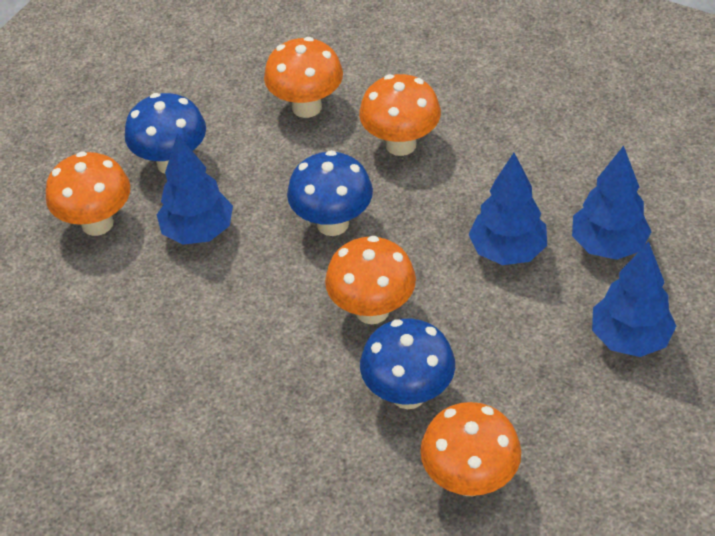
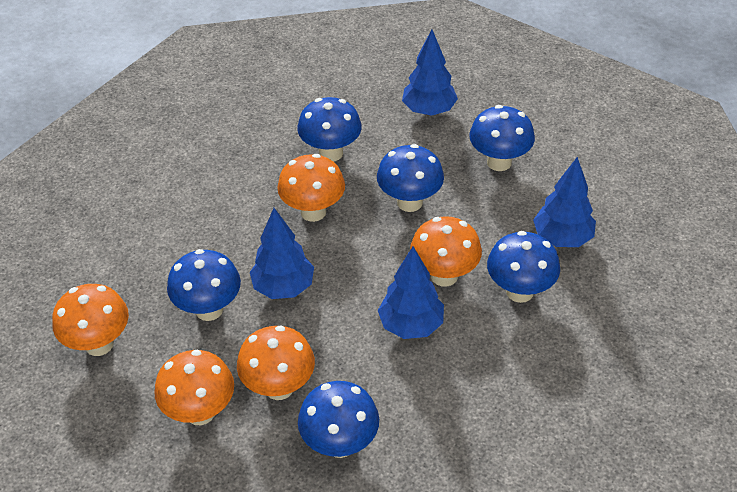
blue mushroom: [125,93,206,174] [287,150,373,236] [360,319,455,409] = 3 -> [167,249,241,321] [297,97,362,162] [298,381,379,458] [377,144,444,212] [469,105,535,171] [487,231,560,303] = 6

